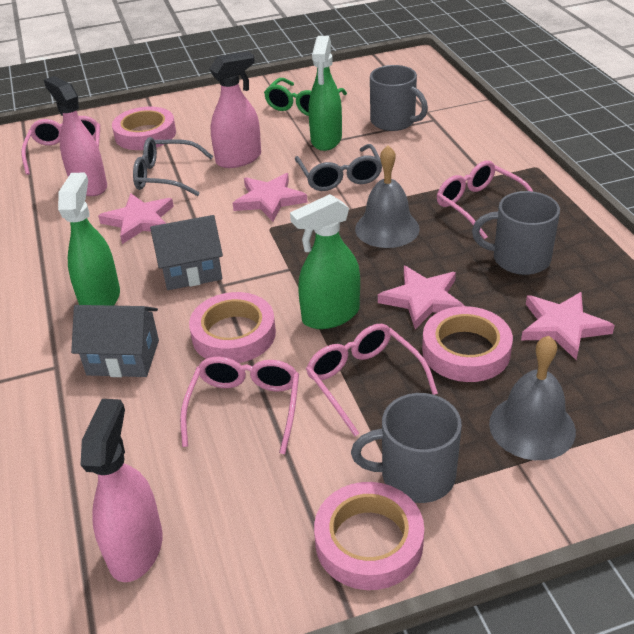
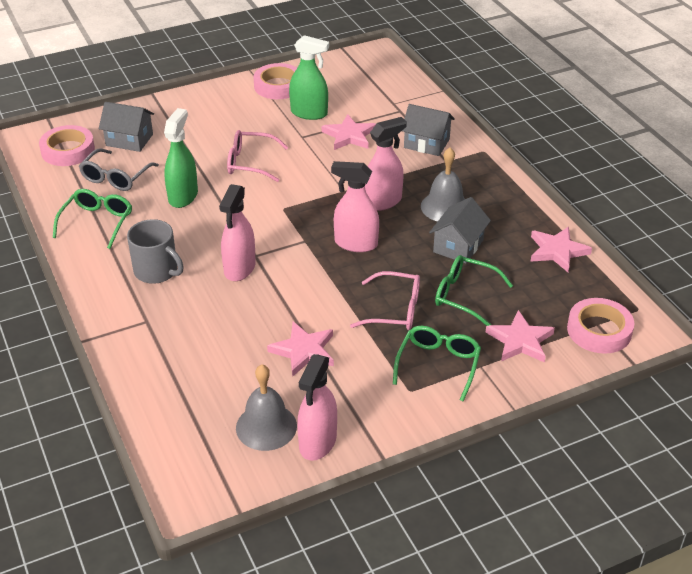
green glasses: [264,78,347,116] = 1 -> [53,189,132,249] [393,326,481,402] [435,255,513,326] = 3
green spray bottle: [58,173,120,306] [290,194,360,329] [308,36,342,151] = 3 -> [164,108,198,208] [289,35,329,120] = 2
grey glasses: [133,137,213,196] [295,144,382,191] = 2 -> [79,148,159,191] = 1
grey house: [71,305,159,377] [150,215,223,290] = 2 -> [99,102,154,152] [402,104,455,156] [429,197,491,264] = 3
grey mug: [351,393,462,503] [370,65,428,131] [472,191,560,275] = 3 -> [127,219,184,284] = 1
pink glasses: [21,116,100,175] [180,357,299,454] [306,324,438,436] [437,161,533,239] = 4 -> [227,130,288,182] [350,271,420,330] = 2
pink spray bottle: [44,76,107,196] [80,399,163,582] [209,51,261,168] = 3 -> [219,184,256,281] [297,354,337,461] [331,161,379,252] [365,117,407,211] = 4
pink tape: [112,107,176,150] [189,292,276,363] [314,482,424,590] [422,306,513,382] = 4 -> [39,125,95,166] [254,63,297,99] [567,298,634,354] = 3

